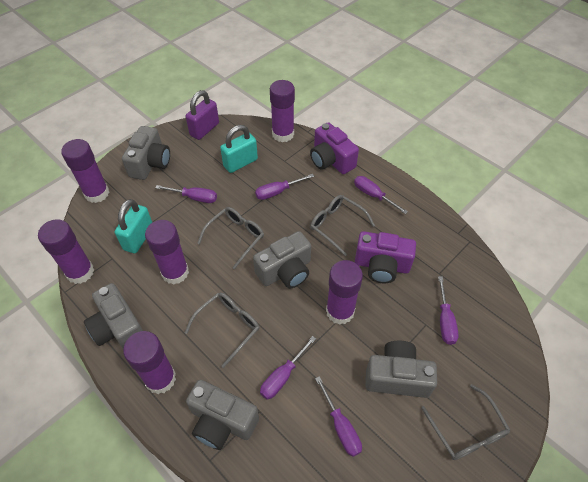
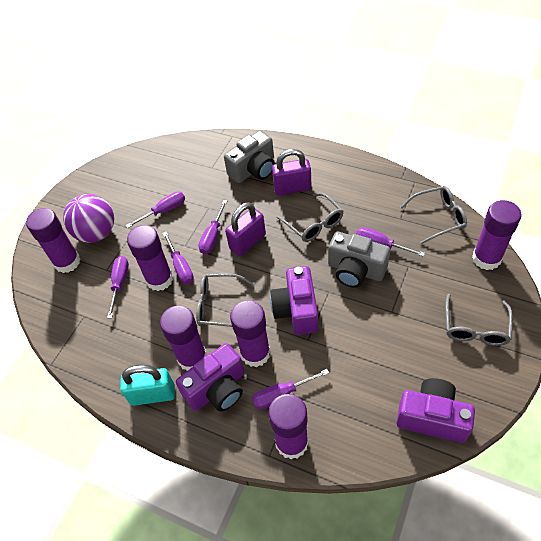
grey camera: [84,283,143,349] [122,126,170,180] [186,380,259,450] [253,231,311,288] [366,340,437,398] = 5 -> [224,130,275,183] [328,232,390,288] = 2
purple ball: none = 0 -> [63,194,114,243] = 1
purple camera: [310,122,359,174] [355,231,416,283] = 2 -> [176,343,245,412] [270,266,318,335] [396,378,475,443] = 3
purple padlock: [186,90,219,140] = 1 -> [225,202,266,256] [272,149,311,195] = 2
turquoise padlock: [115,199,152,253] [220,125,258,173] = 2 -> [120,365,175,406] = 1

